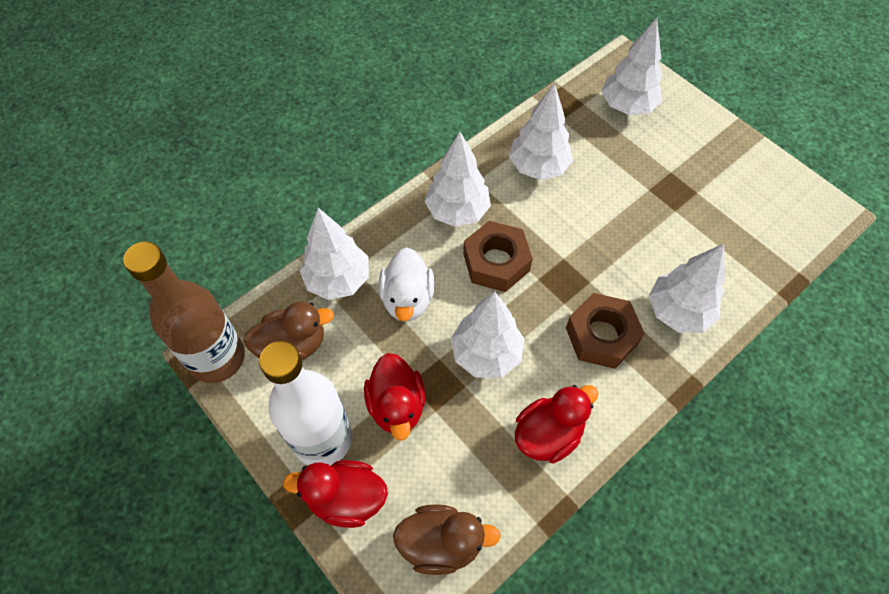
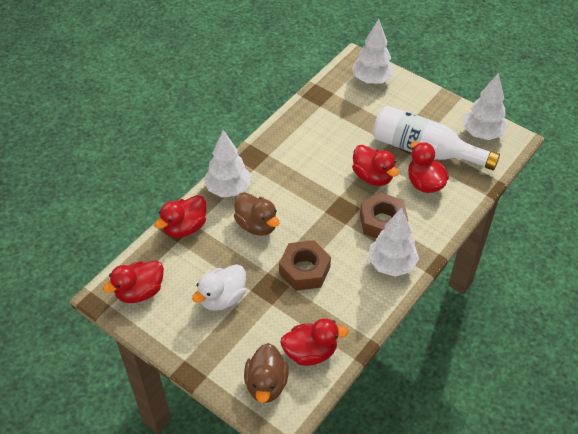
brown bottle: [123,241,245,383] = 1 -> none = 0
red duck: [283,460,388,528] [364,353,425,441] [515,385,598,463] = 3 -> [103,260,164,303] [155,195,207,238] [280,318,349,366] [352,145,399,186] [408,141,449,193] = 5
white tree: [299,208,369,300] [425,132,491,227] [451,292,524,378] [509,83,573,180] [601,18,662,115] [649,244,725,333] = 6 -> [204,130,251,198] [352,19,394,84] [368,208,419,277] [463,73,508,140] = 4

